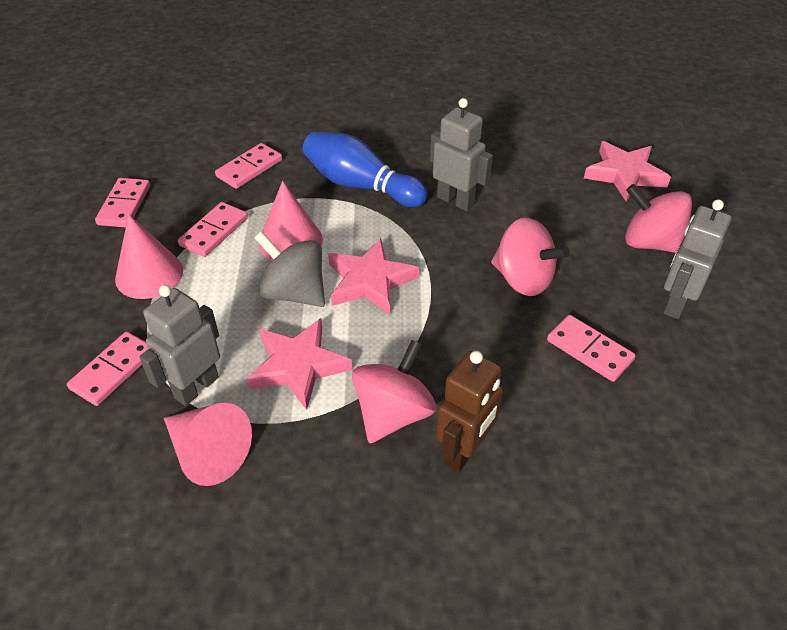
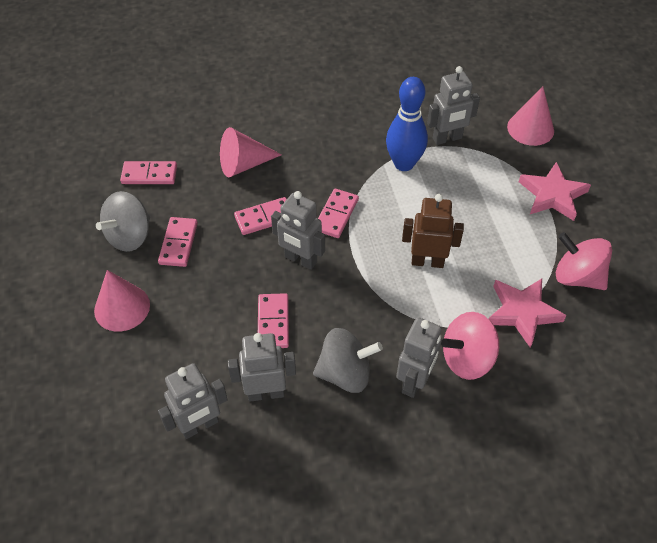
grey robot: [139,285,220,406] [430,98,493,211] [664,199,731,319] = 3 -> [158,363,228,439] [228,333,296,402] [271,191,325,270] [396,317,442,398] [427,66,480,145] = 5
grey spinning top: [254,231,325,307] = 1 -> [96,191,150,252] [313,328,383,393] = 2
pink spinning top: [352,340,436,443] [491,218,570,296] [625,184,692,253] = 3 -> [441,312,499,380] [556,232,612,290] = 2
pink star: [246,318,352,410] [328,238,419,315] [584,141,671,201] = 3 -> [488,279,567,348] [519,162,591,221] = 2

